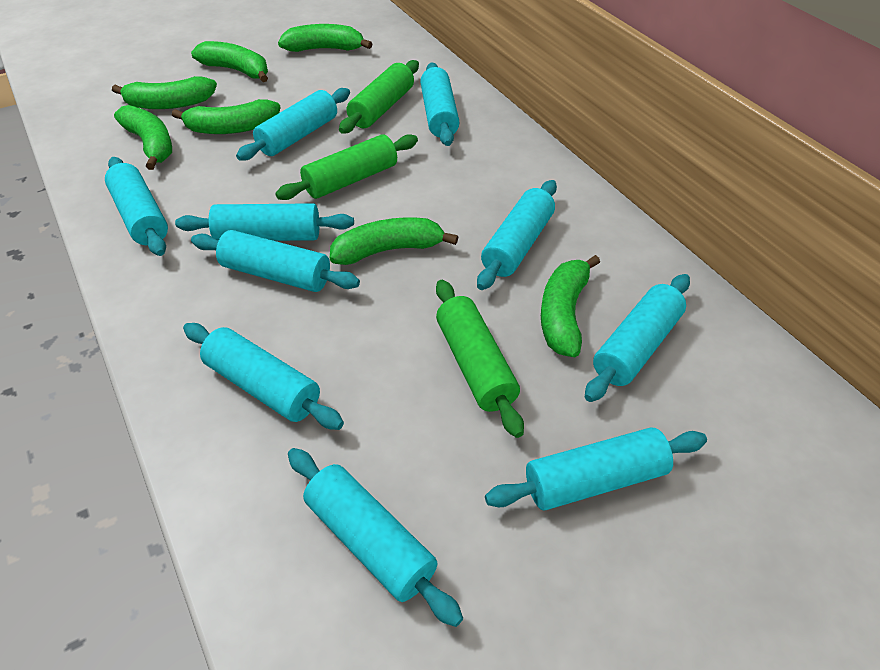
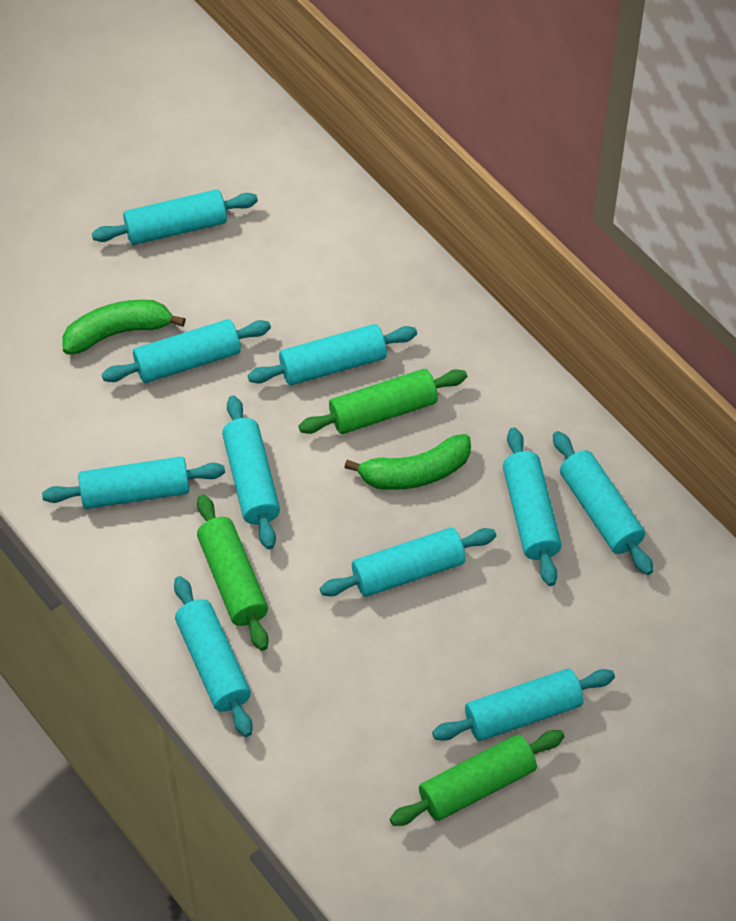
green banana: [112,76,217,109] [114,105,172,170] [172,99,281,134] [191,41,268,82] [278,24,372,52] [330,218,458,265] [541,255,600,357] = 7 -> [62,300,185,355] [344,434,471,490] = 2

